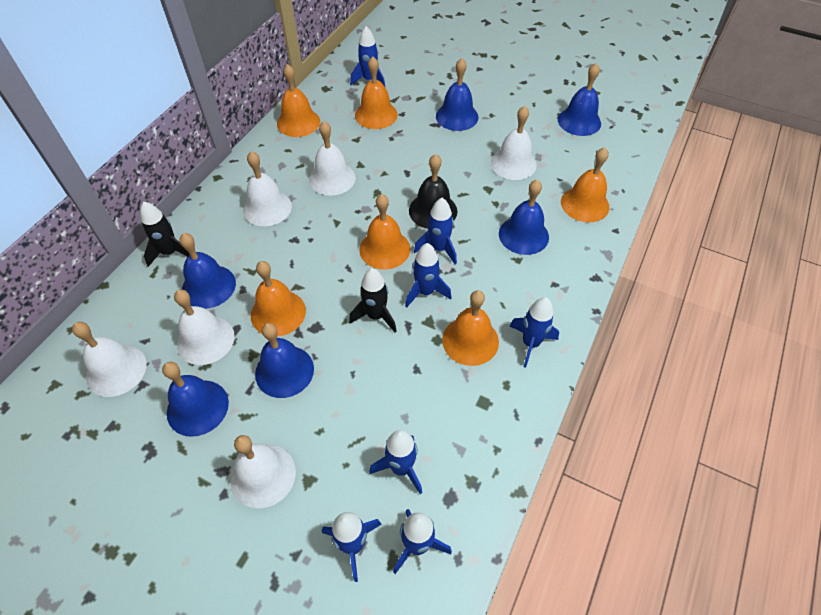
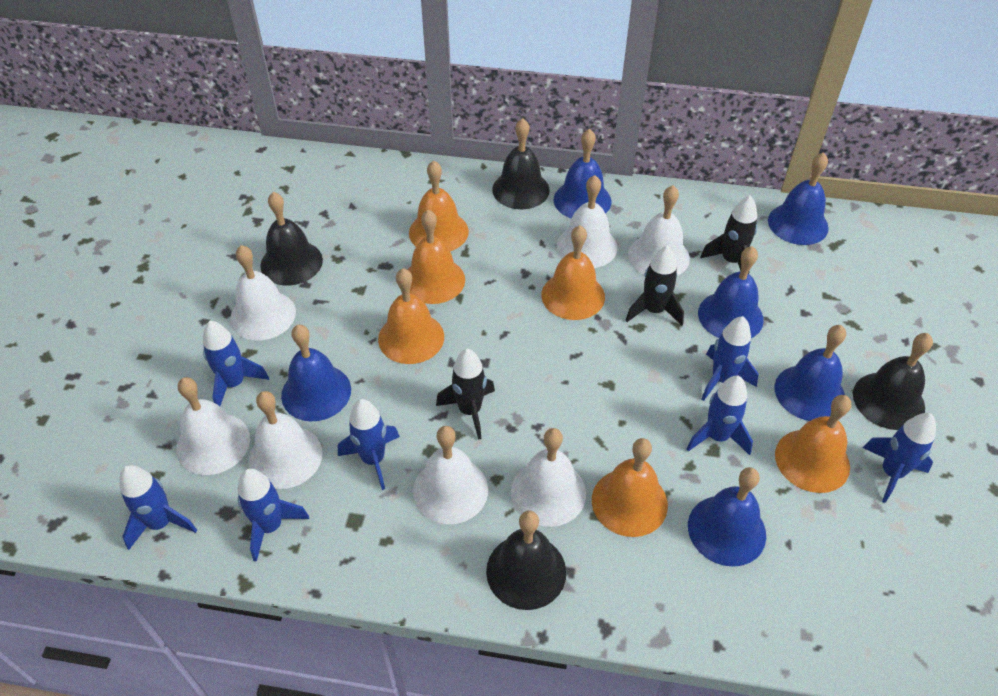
black bell: [409,154,457,229] = 1 -> [260,192,323,286] [486,511,566,610] [492,118,550,209] [853,333,933,430] = 4
black rocket: [140,202,190,267] [349,268,397,332] = 2 -> [436,349,495,440] [626,246,684,326] [700,195,757,274] = 3
white bell: [72,322,147,397] [174,290,235,365] [230,435,296,509] [243,151,292,226] [309,121,356,196] [491,106,537,180] = 6 -> [176,377,250,475] [230,245,296,341] [248,391,322,489] [413,426,488,524] [511,428,586,527] [557,175,618,268] [628,185,690,276] = 7

